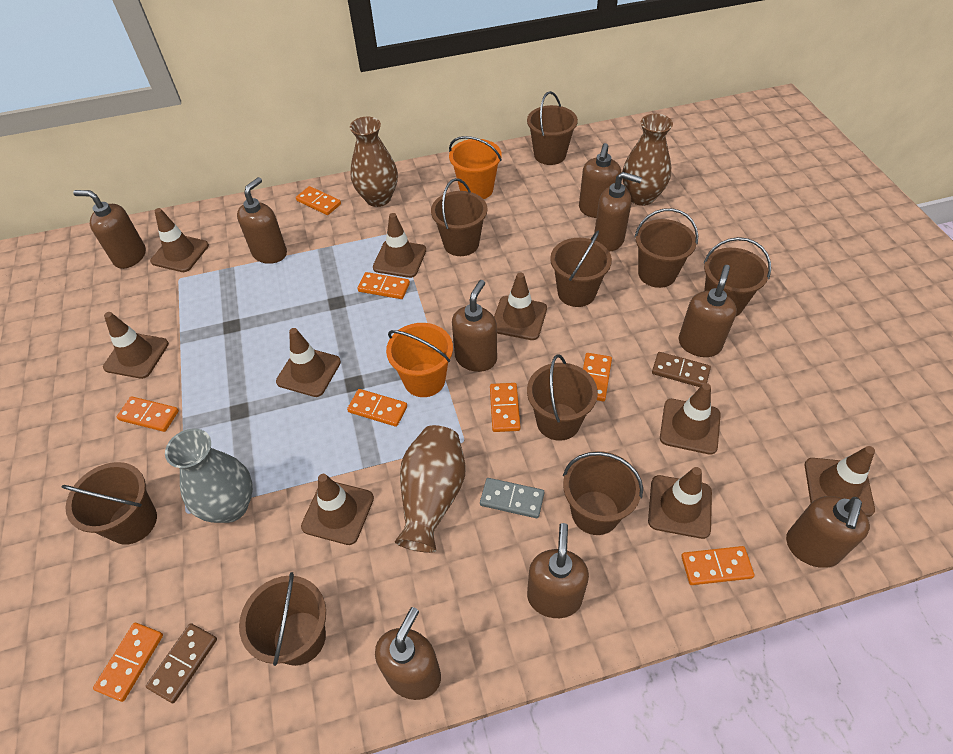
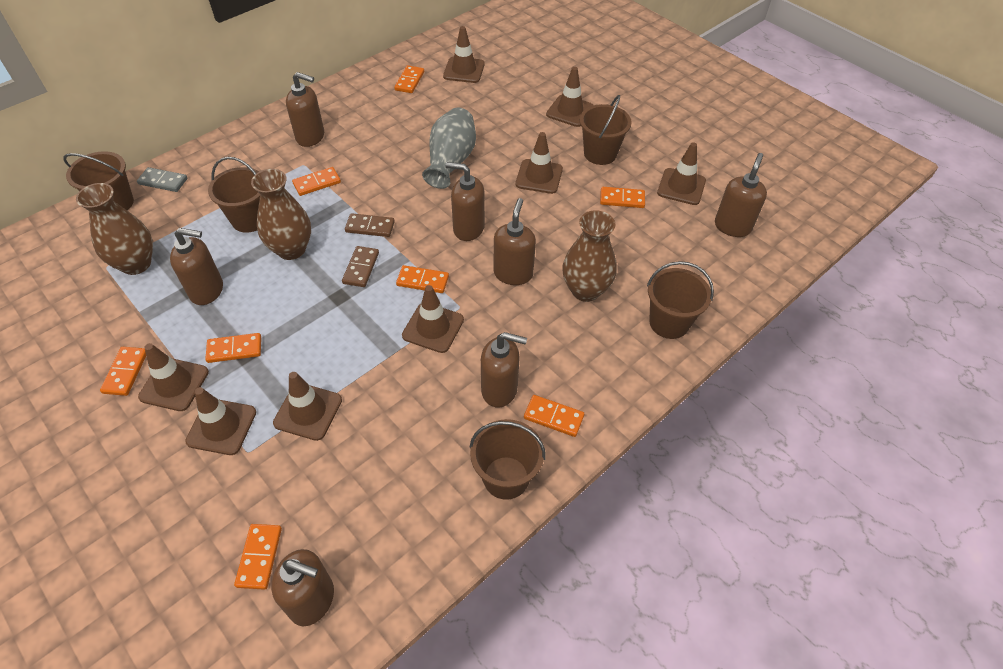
brown bucket: [62,462,157,545] [239,572,326,666] [431,178,487,256] [527,91,578,165] [527,354,598,441] [550,230,612,307] [563,451,643,535] [634,208,698,288] [704,237,771,316] = 9 -> [63,151,134,210] [208,157,260,233] [469,419,546,500] [580,95,632,165] [647,261,714,339] = 5
brown soap dispenser: [73,190,146,269] [237,177,287,264] [375,607,441,700] [452,280,497,372] [527,523,589,618] [579,143,621,218] [594,172,642,251] [679,265,737,357] [786,496,870,568] = 9 -> [170,228,223,305] [271,549,334,626] [286,72,324,147] [446,162,485,241] [481,332,527,408] [494,198,536,285] [715,153,767,237] = 7
brown traffic cone: [103,312,169,379] [150,208,209,272] [276,328,341,397] [301,474,374,545] [373,213,426,278] [494,272,547,340] [648,467,712,539] [660,383,721,455] [805,446,875,517] = 9 -> [138,343,209,411] [185,387,256,455] [273,372,342,441] [402,285,464,353] [443,26,485,83] [515,132,563,194] [546,67,594,127] [657,142,706,205] = 8
orange bucket: [386,323,453,397] [449,136,502,199] = 2 -> none = 0

